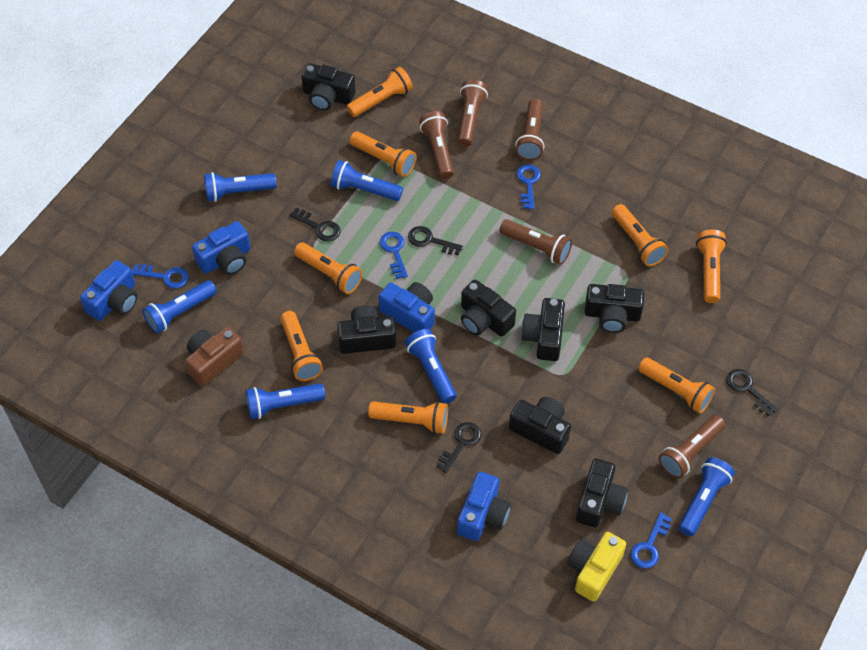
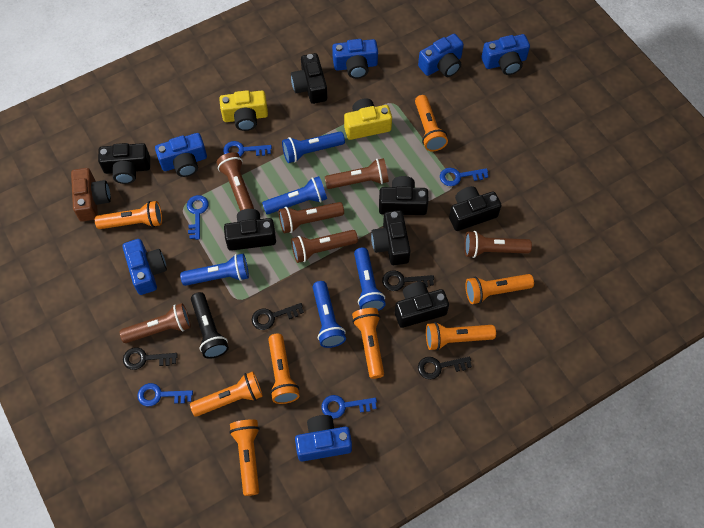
black flashlight: none = 0 -> [191,292,229,359] = 1
blue camera: [80,260,137,321] [192,221,251,275] [378,282,435,333] [457,472,511,541] = 4 -> [123,239,167,295] [155,133,207,177] [295,415,352,462] [332,39,378,79] [418,34,464,77] [481,34,530,75] = 6
blue flashlight: [143,280,217,334] [204,172,277,202] [246,383,325,419] [331,160,403,201] [405,329,456,404] [679,457,735,536] = 6 -> [180,254,249,286] [262,176,327,214] [282,132,345,163] [313,281,346,348] [354,247,386,311] = 5
blue key: [132,264,189,289] [380,232,408,279] [517,164,541,209] [631,512,672,569] = 4 -> [137,383,193,406] [187,195,209,240] [223,141,272,157] [322,395,377,419] [440,168,488,186] = 5
brown flashlight: [419,111,454,179] [458,79,488,147] [499,219,572,265] [515,99,544,160] [659,415,725,479] = 5 -> [120,303,191,343] [217,152,254,211] [279,202,344,233] [291,230,358,263] [325,158,389,189] [464,231,532,258] = 6
yellow camera: [567,532,626,602] = 1 -> [219,90,268,131] [344,98,392,140] = 2

